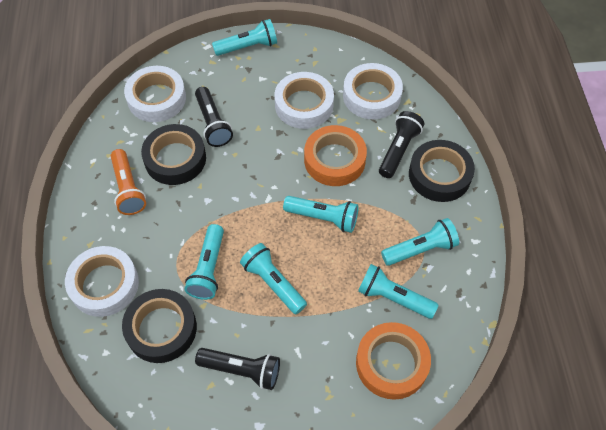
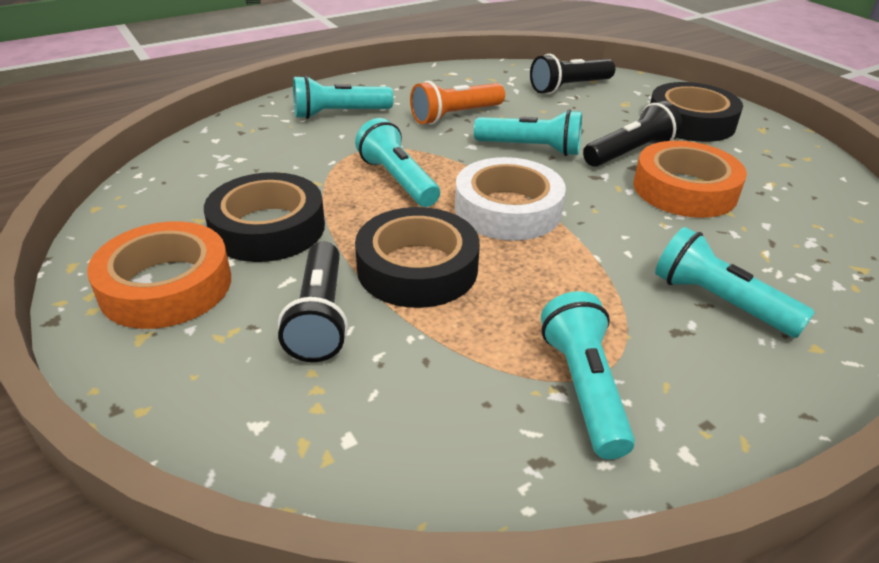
turquoise flashlight: [185,224,224,300] [212,19,277,56] [240,243,307,314] [283,196,359,233] [358,264,438,319] [381,218,459,266] = 6 -> [293,75,393,119] [355,118,440,207] [474,109,582,156] [541,291,635,459] [655,227,815,338] = 5
white tape: [65,246,139,317] [124,66,186,122] [275,72,334,129] [343,63,403,119] = 4 -> [455,157,566,241] = 1

